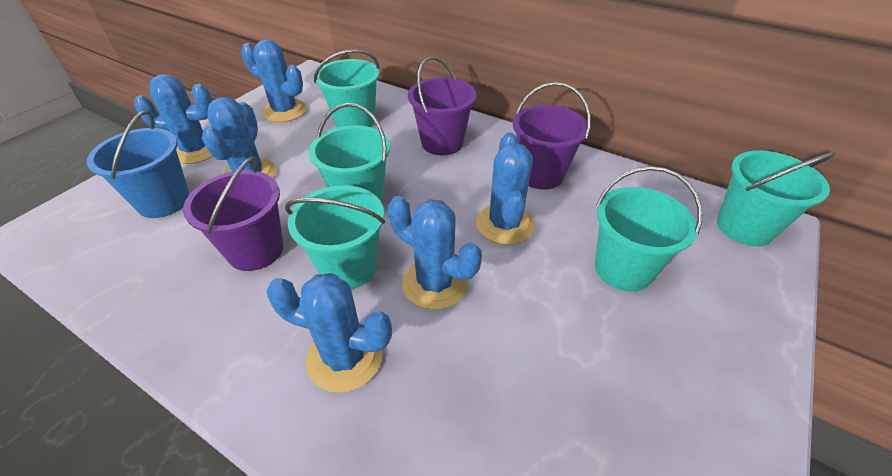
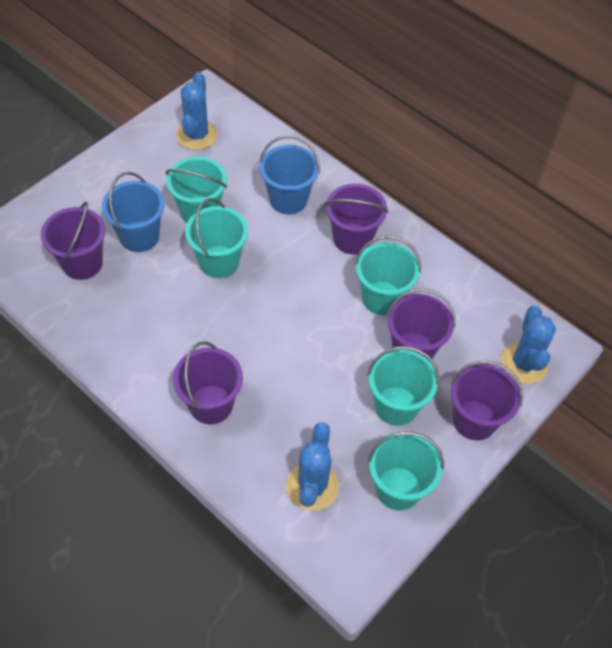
blue bucket: [87,110,189,218] = 1 -> [102,172,165,252] [259,135,320,215] = 2
blue cactus: [134,74,213,164] [202,97,276,178] [241,39,307,122] [267,273,392,393] [388,196,482,310] [476,133,535,245] = 6 -> [176,72,218,150] [286,422,339,511] [501,306,556,384] = 3
purple bucket: [183,156,283,271] [408,56,476,155] [513,82,591,190] = 3 -> [41,202,105,280] [173,342,243,424] [325,184,388,255] [386,289,456,362] [450,361,523,440] = 5

